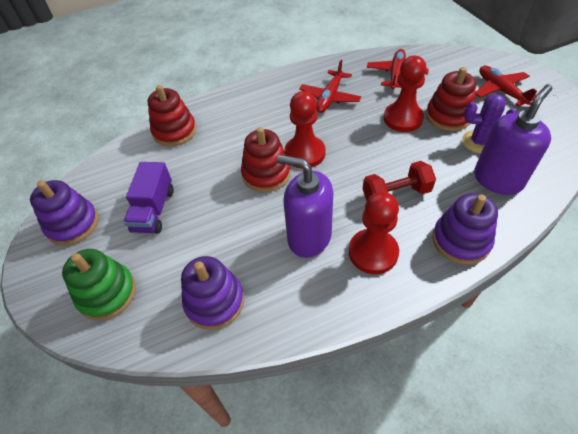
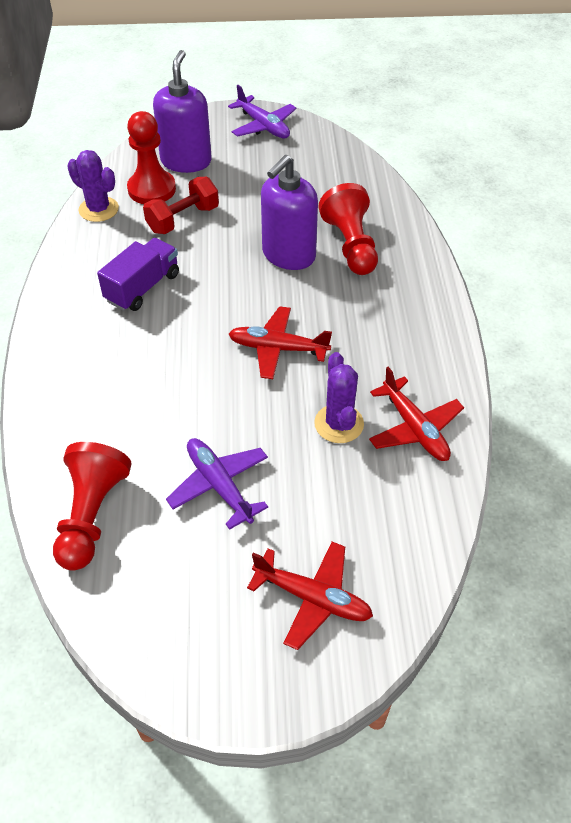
green stacking toy: [62,249,136,320] = 1 -> none = 0
purple cactus: [462,94,517,154] = 1 -> [67,150,119,222] [314,352,364,443] = 2
purple plane: none = 0 -> [166,438,268,530] [228,85,296,139] = 2
purple stacking toy: [30,180,98,246] [181,256,244,330] [432,193,498,264] = 3 -> none = 0
red stacking toy: [147,85,196,147] [241,127,291,192] [426,67,476,131] = 3 -> none = 0

